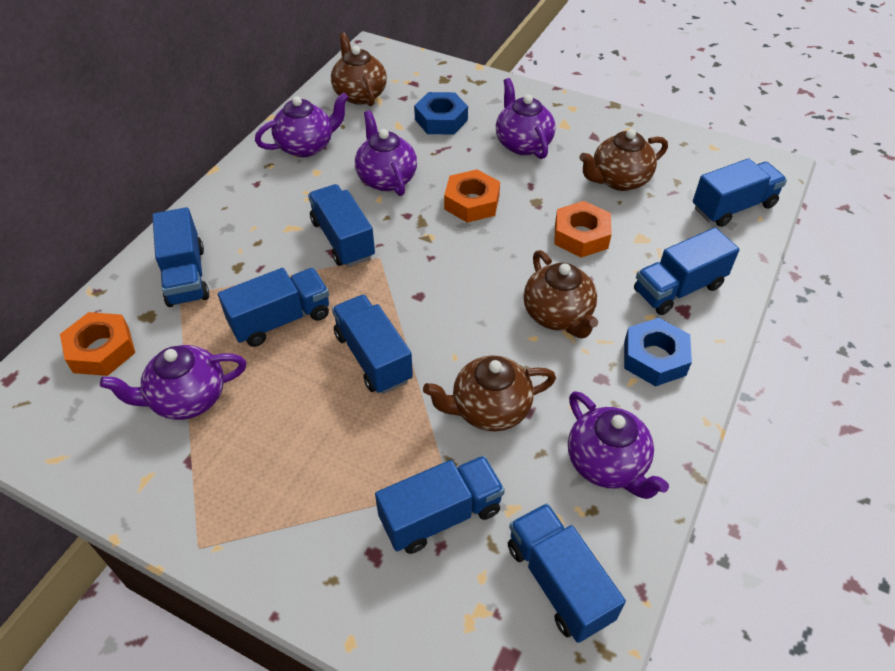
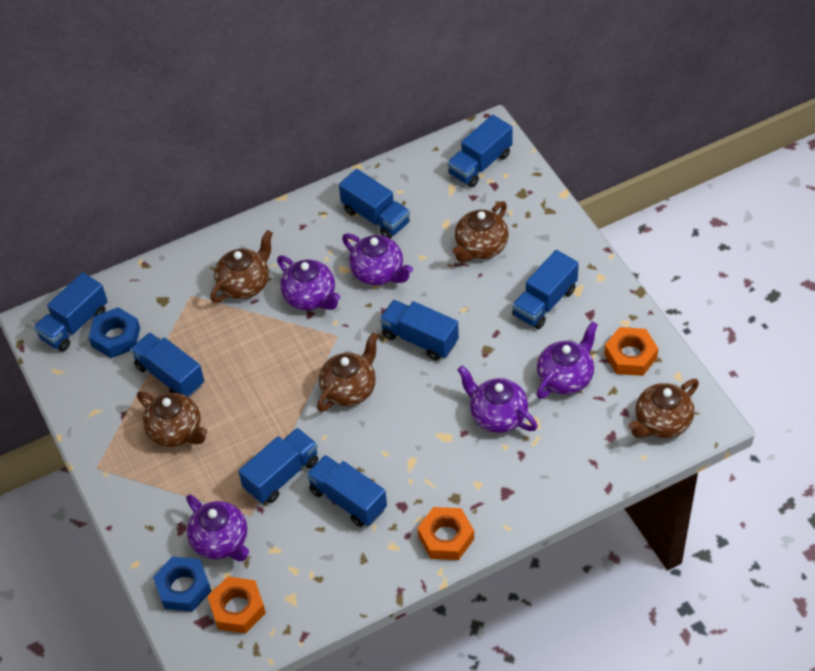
brown teapot: [331,33,387,106] [423,355,556,431] [523,250,598,339] [579,129,668,191] = 4 -> [137,391,208,447] [210,230,273,303] [317,332,378,412] [452,201,509,262] [628,379,699,438] = 5

